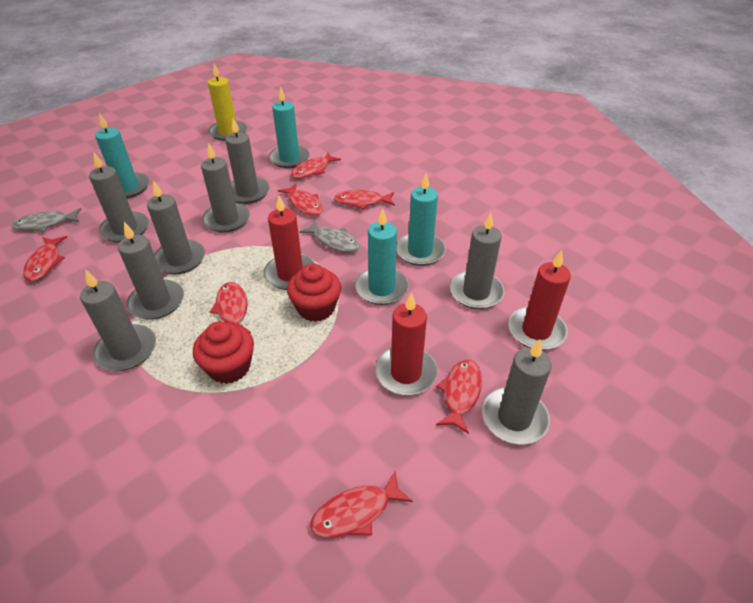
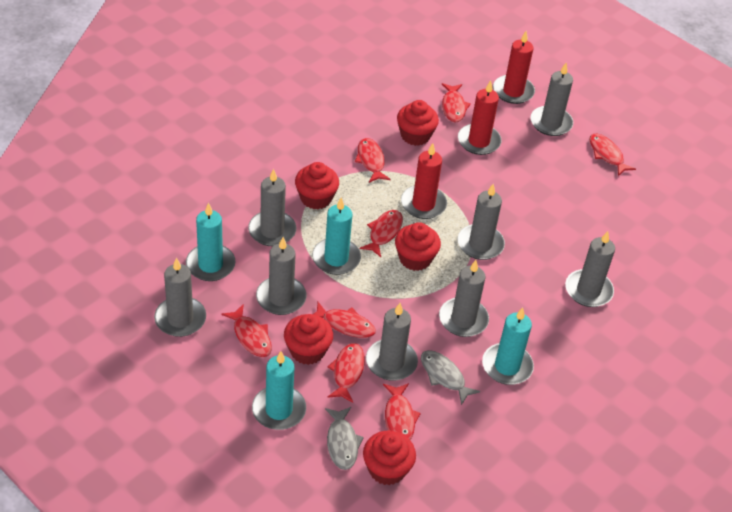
red cupcake: [193,321,254,384] [287,263,341,322] = 2 -> [284,314,333,365] [295,162,339,209] [363,431,416,485] [395,222,441,271] [397,100,439,146] = 5
red fish: [23,236,67,281] [210,282,251,333] [278,183,323,216] [291,152,341,178] [310,471,413,538] [334,190,395,210] [436,359,482,434] = 7 -> [221,305,272,357] [313,302,376,338] [327,343,365,403] [355,138,391,183] [360,210,403,257] [383,383,421,440] [442,83,471,122] [589,134,636,176] = 8
yellow candle: [208,64,247,141] = 1 -> none = 0

